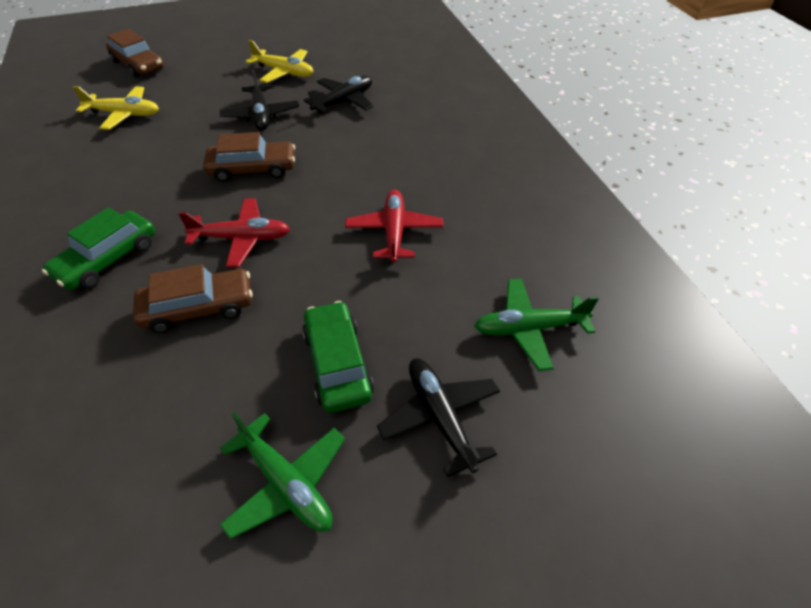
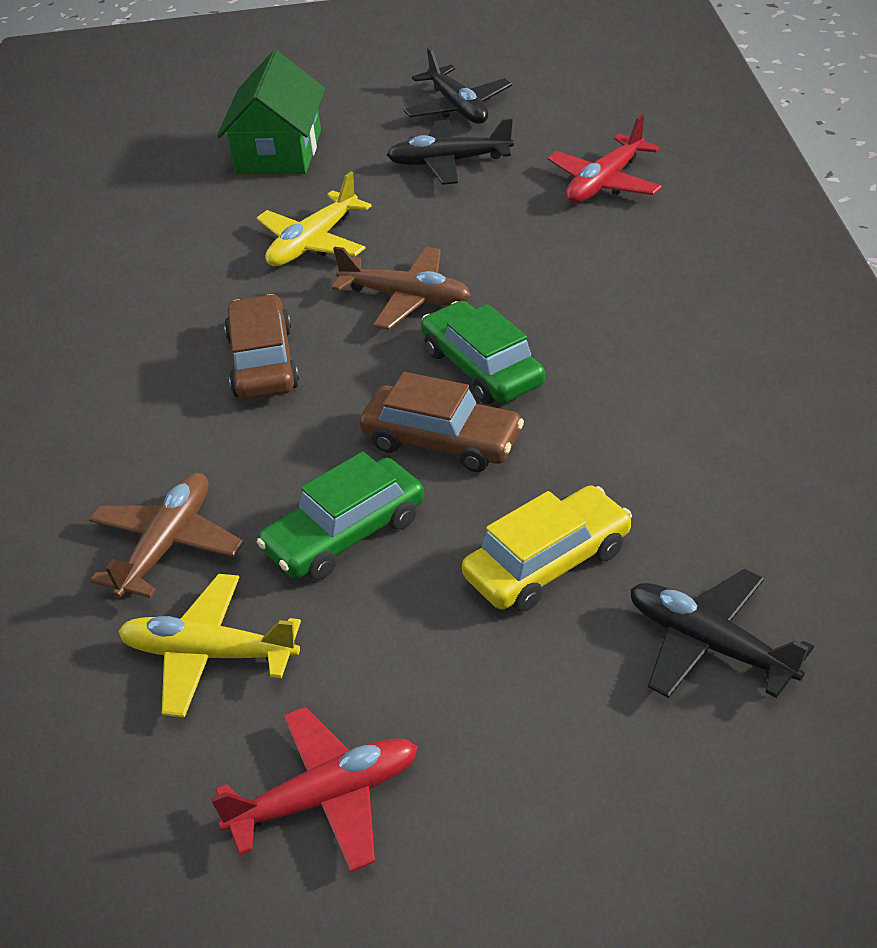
brown car: [106,29,164,78] [133,264,253,333] [203,132,295,182] = 3 -> [224,294,299,400] [359,372,524,472] = 2
brown plane: none = 0 -> [89,473,244,598] [331,247,471,330] = 2
green house: none = 0 -> [217,50,325,174] = 1
green plane: [220,412,345,539] [474,278,599,371] = 2 -> none = 0
yellow car: none = 0 -> [462,485,632,612] = 1

